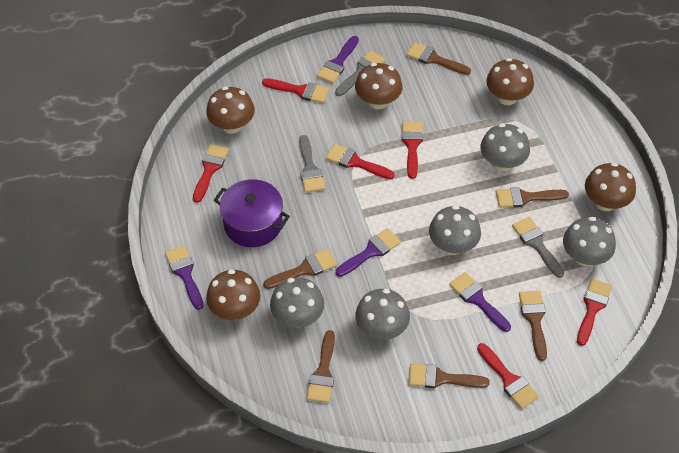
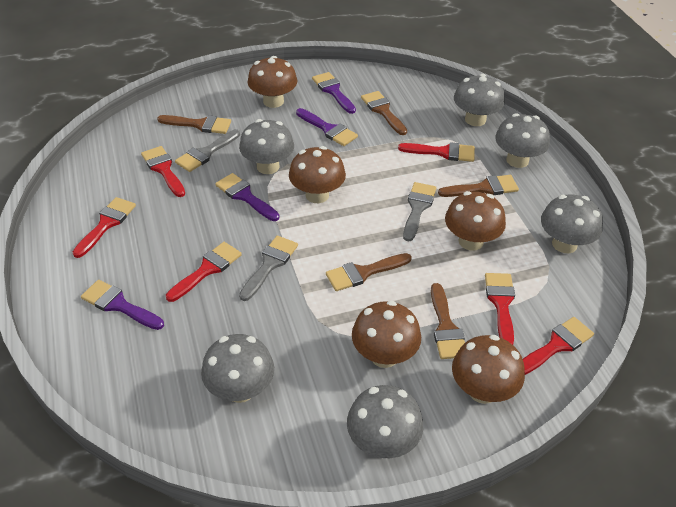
brown brush: [263,249,337,289] [306,330,335,403] [406,42,471,75] [408,364,490,388] [496,187,569,208] [519,291,547,361] = 6 -> [157,115,231,134] [326,253,412,291] [361,91,407,135] [431,283,465,359] [438,175,519,197] = 5
grey mushroom: [270,277,324,328] [355,289,410,340] [429,205,481,255] [480,123,530,171] [563,217,616,266] = 5 -> [201,334,274,403] [239,119,294,174] [347,385,423,458] [454,74,505,126] [495,113,550,168] [541,195,603,253] = 6
purple pot: [214,179,290,247] = 1 -> none = 0

